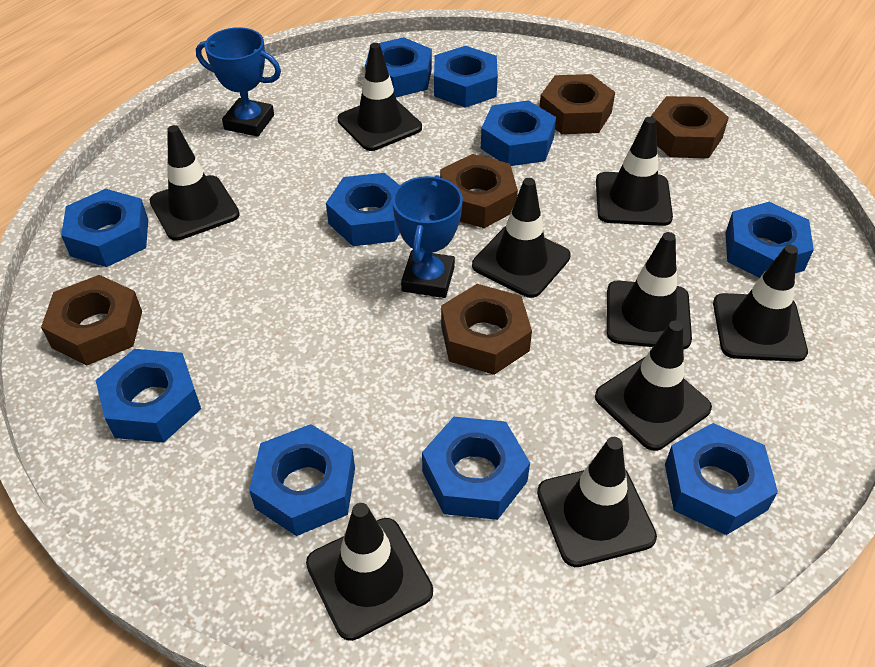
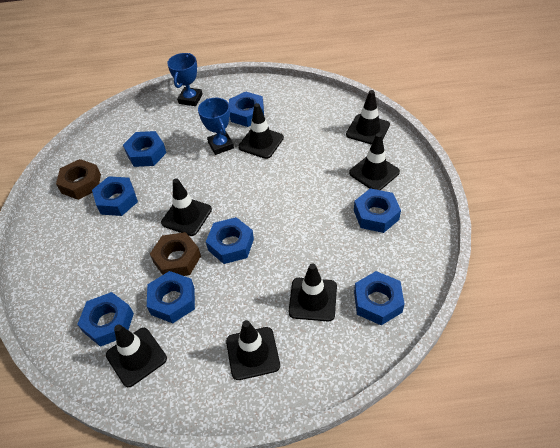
black traffic cone: [150,125,240,241] [306,503,433,641] [338,43,422,151] [472,178,571,298] [537,437,657,567] [595,321,712,451] [596,117,673,226] [607,232,692,350] [713,245,808,362] = 9 -> [106,325,167,387] [161,178,212,236] [226,320,280,380] [238,103,284,159] [289,263,337,321] [346,90,390,145] [349,133,400,190] = 7
blue nut: [61,189,148,267] [96,349,201,443] [249,424,355,536] [326,173,400,246] [365,37,432,97] [422,417,530,520] [434,46,498,108] [481,100,556,166] [665,423,778,535] [726,202,814,278] = 10 -> [77,292,134,347] [92,176,138,216] [123,131,167,167] [147,271,195,323] [206,217,254,264] [229,92,264,127] [354,188,401,233] [354,271,405,325] = 8
brown nut: [41,275,142,365] [440,154,518,228] [441,284,532,375] [540,74,615,134] [651,96,729,158] = 5 -> [56,159,101,200] [150,232,201,276] = 2

